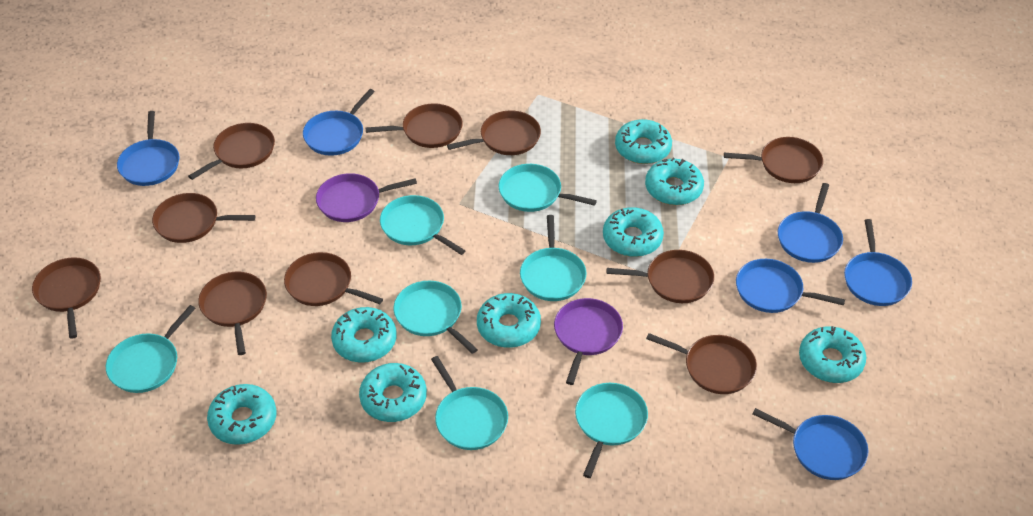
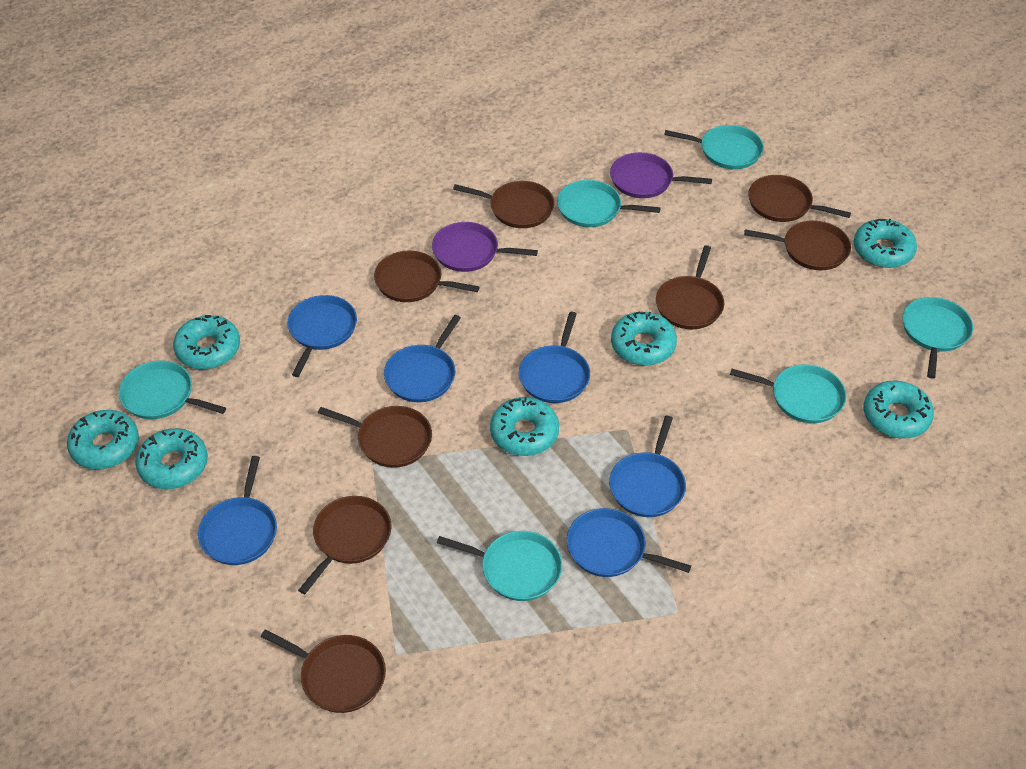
brown pan: [32,257,101,339] [152,193,255,243] [188,123,275,180] [198,272,267,355] [284,252,383,306] [366,103,463,148] [447,110,541,155] [607,250,714,303] [646,333,757,394] [724,137,823,183] = 10 -> [261,629,386,713] [298,496,392,594] [318,406,432,468] [374,250,479,302] [453,181,555,228] [656,245,724,329] [744,220,851,270] [748,175,851,222] = 8
turquoise donut: [207,384,277,445] [331,307,397,363] [359,363,427,422] [477,293,541,348] [603,207,664,257] [615,119,672,164] [645,158,704,205] [799,326,866,383] = 8 -> [67,410,139,470] [135,428,208,489] [173,315,240,369] [490,397,559,456] [611,312,677,366] [854,219,917,268] [863,381,934,439] = 7
turquoise pan: [106,305,196,393] [380,195,465,255] [393,281,478,354] [431,356,508,450] [499,164,597,212] [520,215,586,301] [575,383,648,478] = 7 -> [119,361,226,419] [437,531,562,601] [557,180,661,227] [664,125,764,169] [730,364,846,423] [903,297,973,379] = 6

